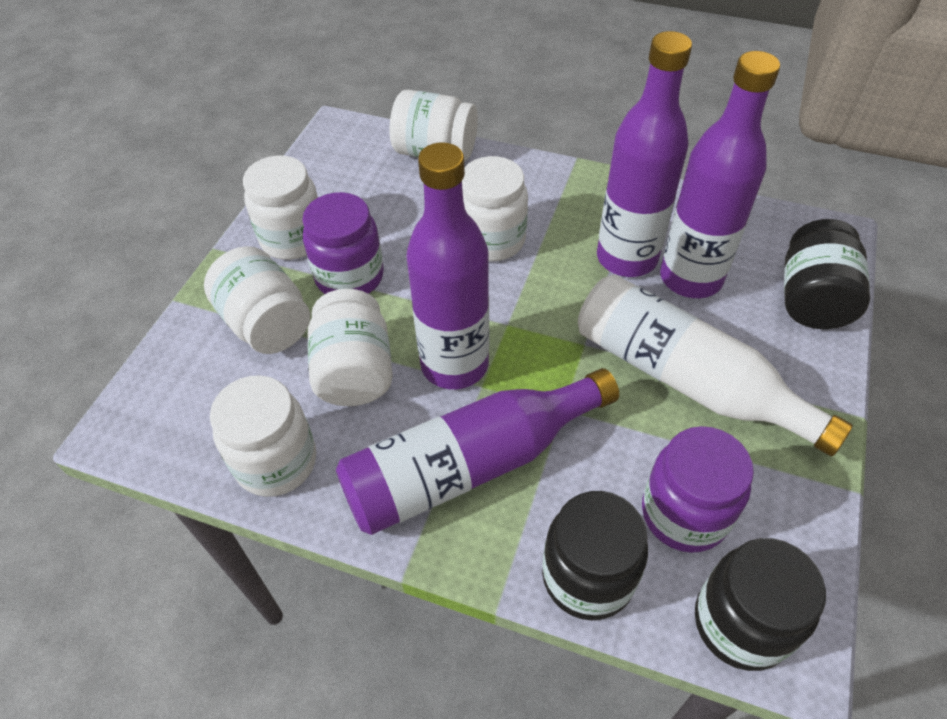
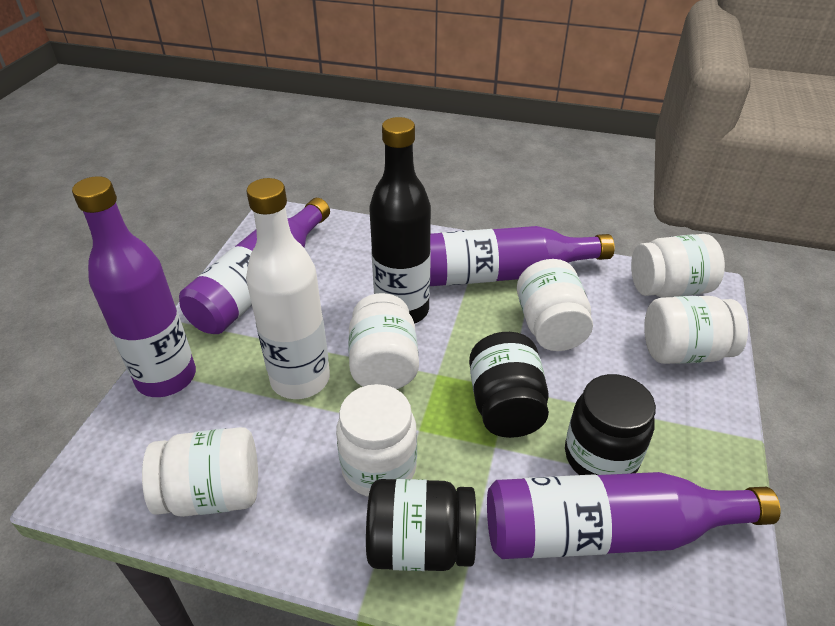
black bottle: none = 0 -> [369,117,431,324] = 1
purple jar: [302,192,384,294] [642,426,754,553] = 2 -> none = 0

